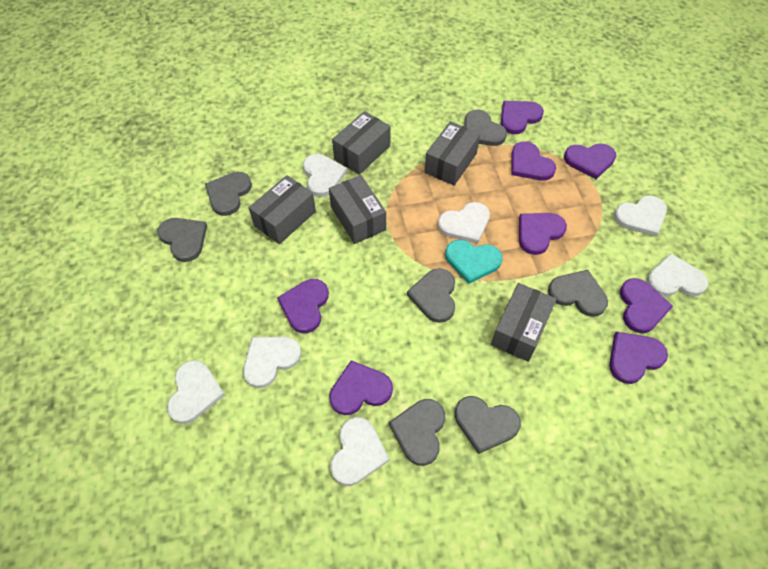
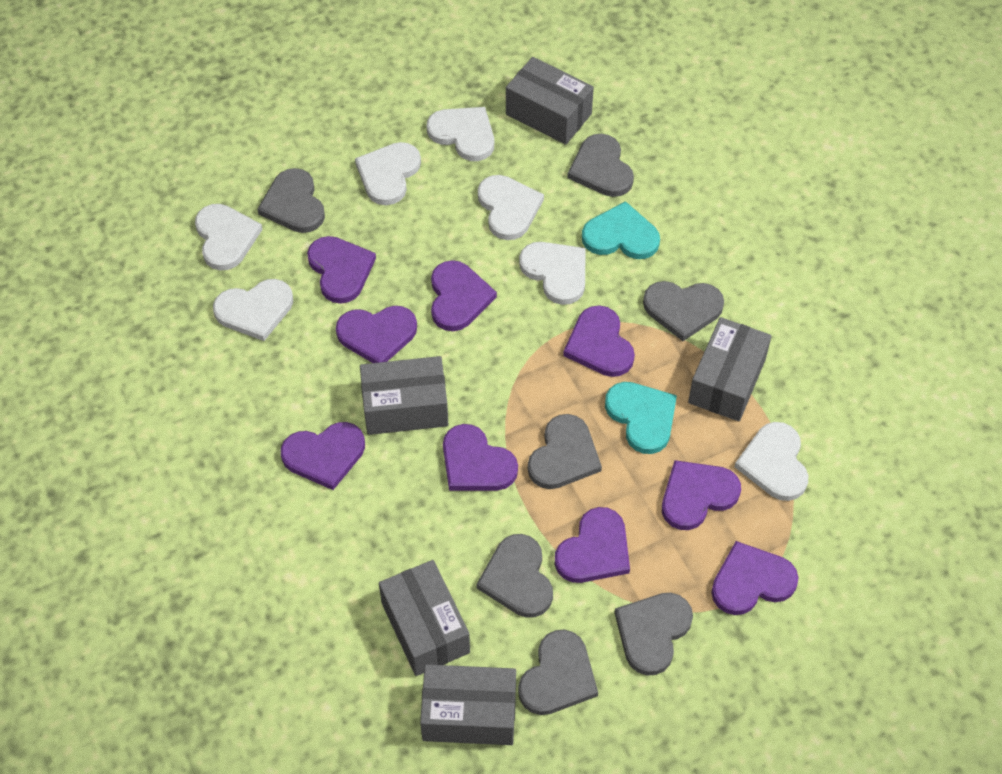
purple heart: [277,279,329,333] [329,360,393,415] [501,101,544,134] [512,142,556,181] [519,213,567,255] [564,143,616,179] [609,332,668,384] [620,278,673,333] = 8 -> [281,422,365,490] [307,236,376,304] [336,306,417,363] [431,260,497,331] [443,424,518,491] [555,507,630,583] [563,305,635,377] [662,460,741,530] [711,541,799,615] = 9
turquoise heart: [445,240,503,284] = 1 -> [582,201,660,259] [605,382,677,454] = 2

